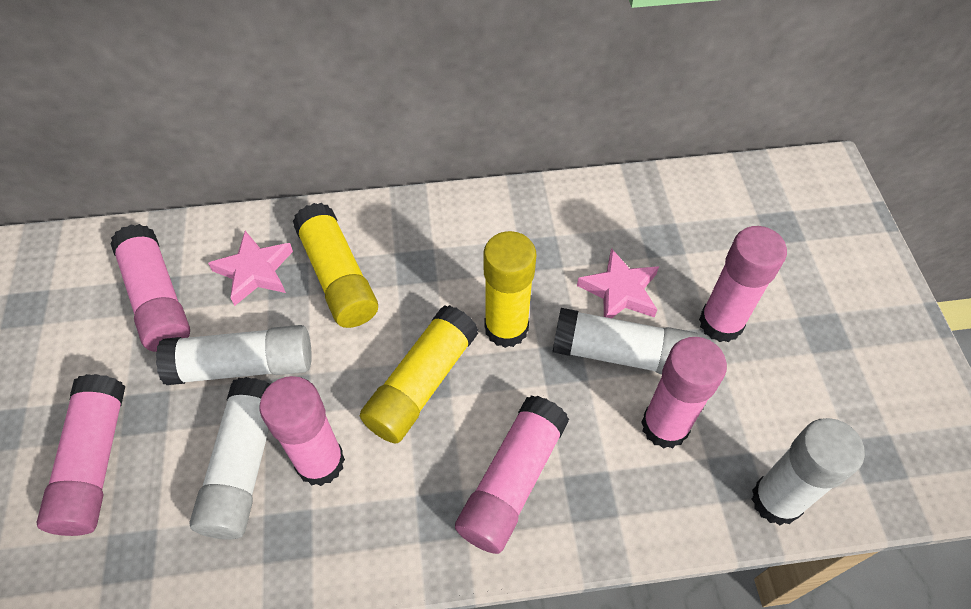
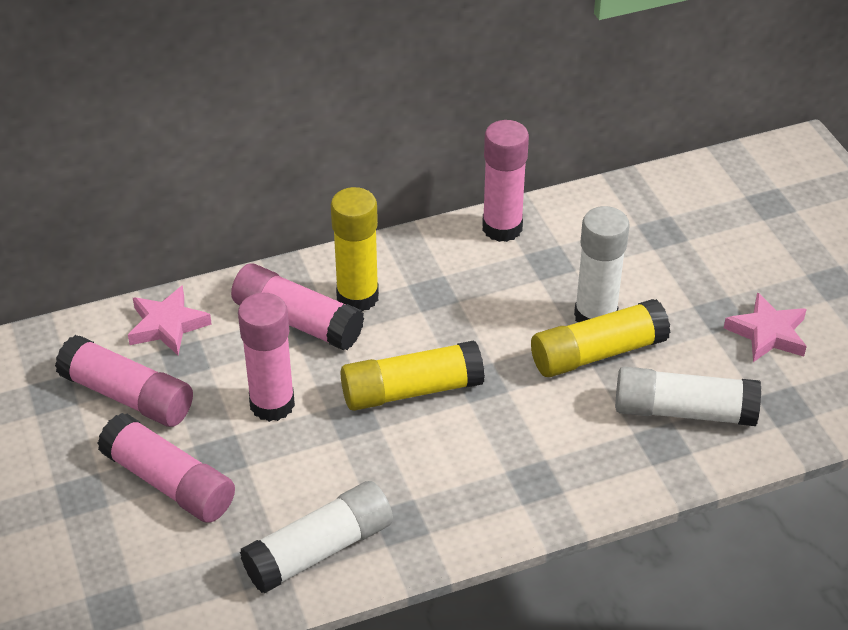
pink glue stick: [36,374,125,536] [110,224,190,352] [260,376,345,486] [455,395,569,554] [641,337,727,449] [699,226,787,342] = 6 -> [55,335,193,427] [97,413,235,523] [231,263,364,350] [238,293,295,422] [482,120,529,242] = 5
white glue stick: [156,325,312,385] [189,377,271,540] [553,308,701,374] [752,418,865,525] = 4 -> [240,481,393,593] [574,206,630,322] [615,366,761,426] = 3

